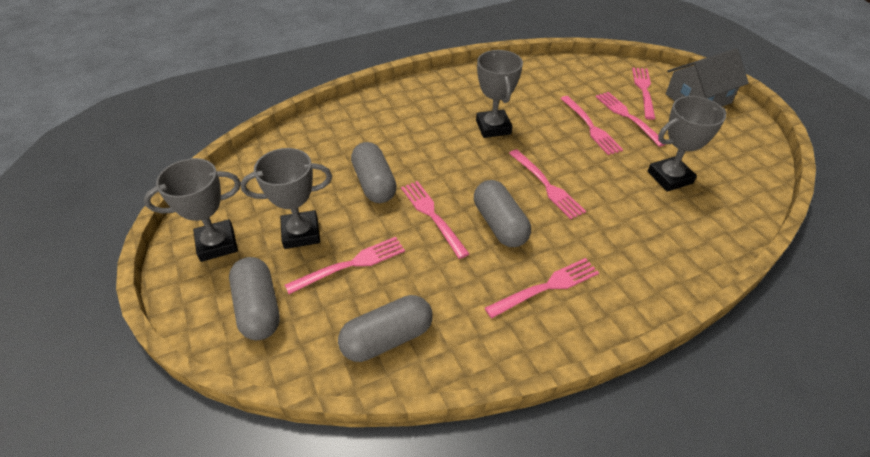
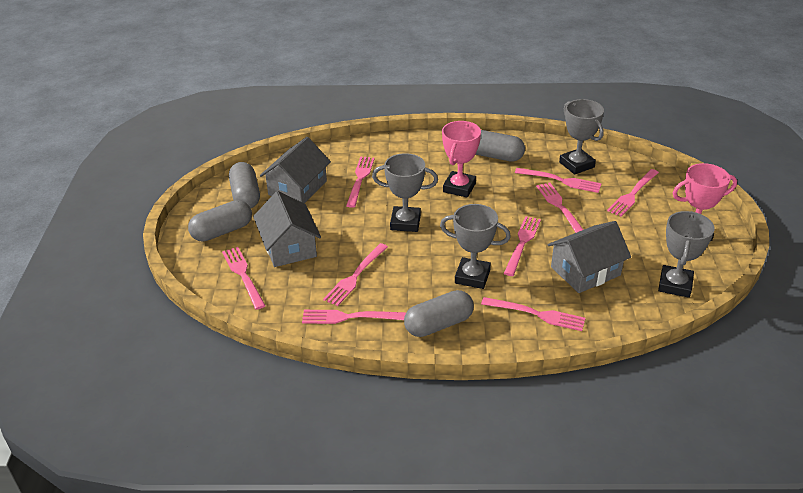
grey house: [666,48,749,107] = 1 -> [253,191,321,267] [260,137,331,203] [548,221,631,293] = 3
pink fork: [285,237,405,294] [401,181,470,259] [485,258,599,318] [509,149,586,220] [560,96,623,155] [595,92,666,147] [632,67,656,120] = 7 -> [222,247,266,310] [302,310,406,324] [323,243,388,306] [346,156,375,208] [481,297,585,331] [504,216,541,276] [515,168,602,193] [536,183,583,233] [607,169,659,217] = 9
pink trophy: none = 0 -> [442,121,481,198] [673,163,737,241] = 2

